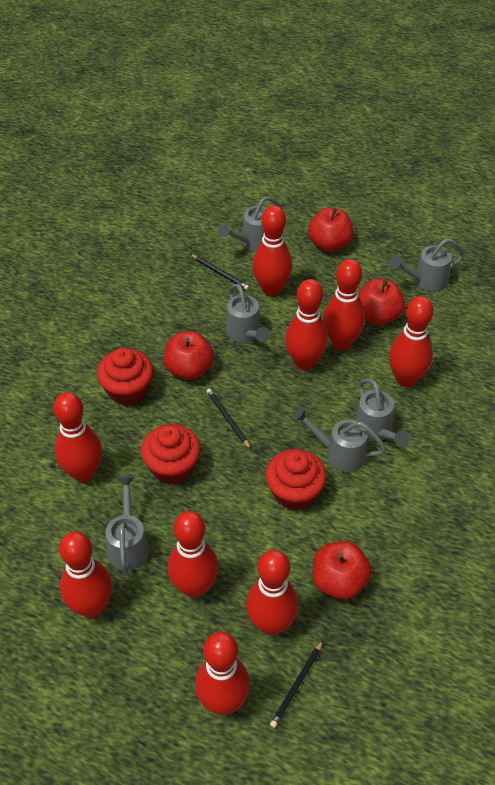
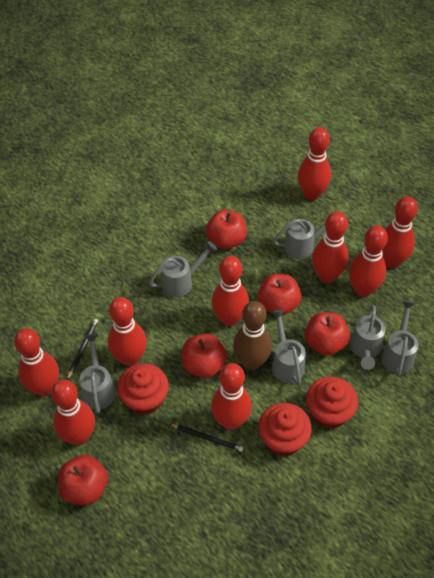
black pencil: [190,254,249,290] [207,389,251,449] [270,640,323,728] = 3 -> [67,319,98,380] [170,424,243,452] = 2
brown bowling pin: none = 0 -> [233,301,272,370] = 1
red apple: [164,331,214,380] [308,208,353,252] [312,541,372,600] [359,279,405,326] = 4 -> [58,455,108,505] [182,333,227,378] [206,210,247,249] [258,274,301,315] [305,312,350,356] = 5

